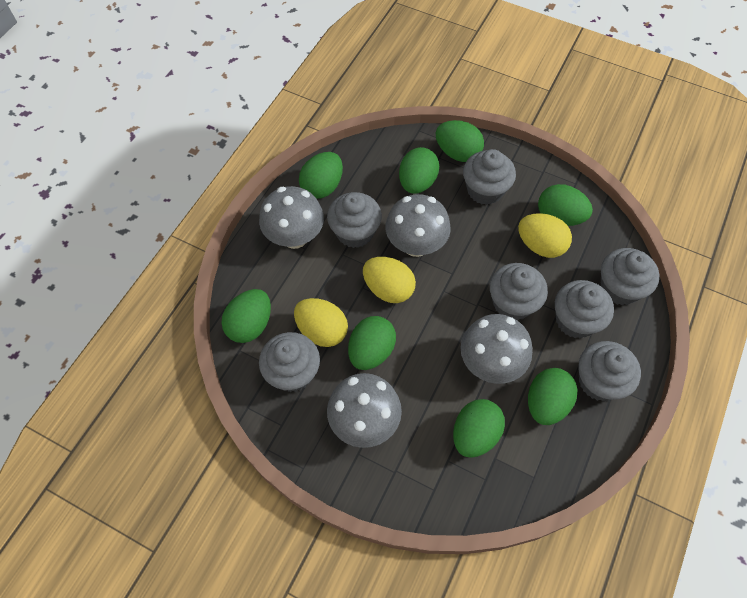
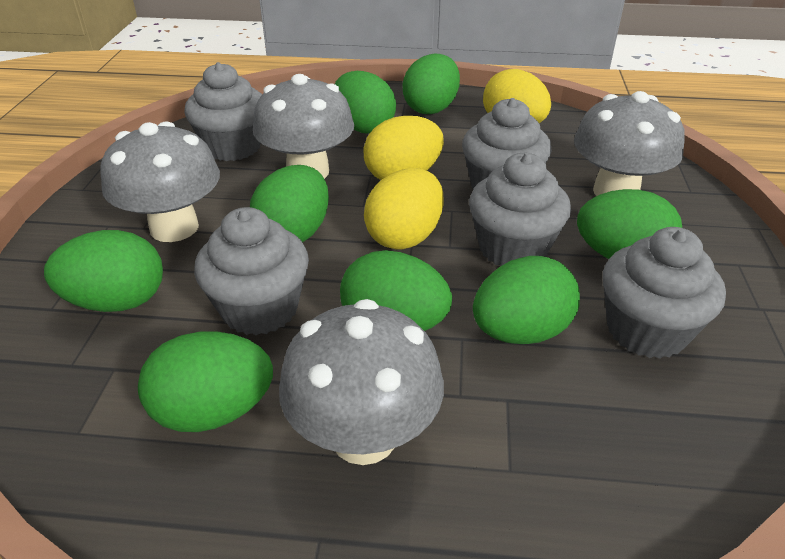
grey cupcake: [259,332,320,392] [327,192,382,248] [463,149,516,205] [490,263,548,321] [555,280,614,338] [578,341,641,401] [601,248,659,305] = 7 -> [184,62,262,161] [194,207,309,335] [462,98,552,189] [469,153,571,266] [603,227,726,359] = 5

